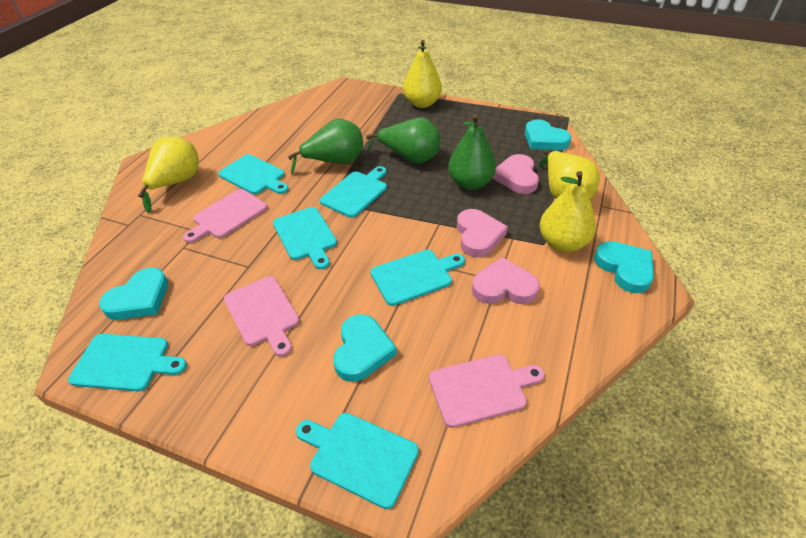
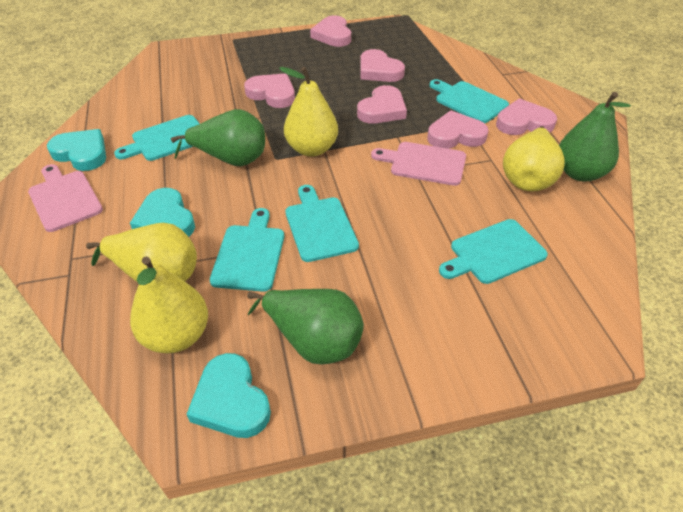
pink cutting board: [183,189,267,243] [224,276,299,357] [429,354,545,428] = 3 -> [28,164,103,232] [371,142,466,186] = 2
pink heart: [457,209,508,257] [471,257,539,304] [493,154,539,194] = 3 -> [244,73,295,108] [310,16,351,47] [357,85,407,124] [360,49,405,82] [427,111,489,149] [496,98,557,135] = 6
turquoise cutting board: [68,334,187,392] [218,154,288,195] [273,207,337,269] [296,413,419,509] [320,166,387,218] [370,250,465,306] = 6 -> [114,115,200,161] [210,208,284,292] [285,185,359,262] [429,79,509,123] [439,219,548,284] = 5
turquoise heart: [99,268,168,320] [333,314,397,382] [525,119,571,150] [594,241,654,293] = 4 -> [47,129,106,171] [130,188,195,237] [186,353,271,438] = 3

